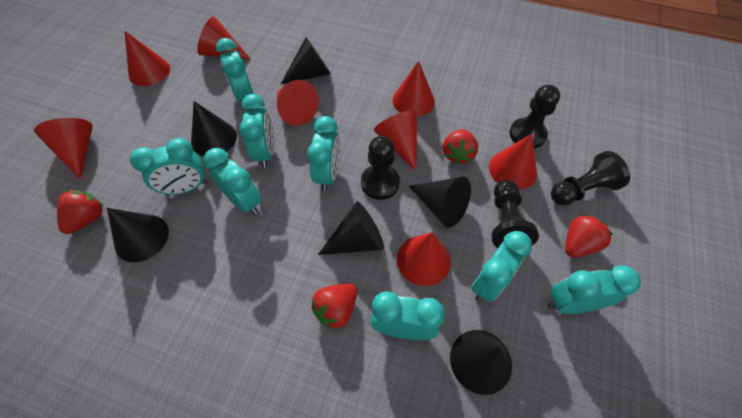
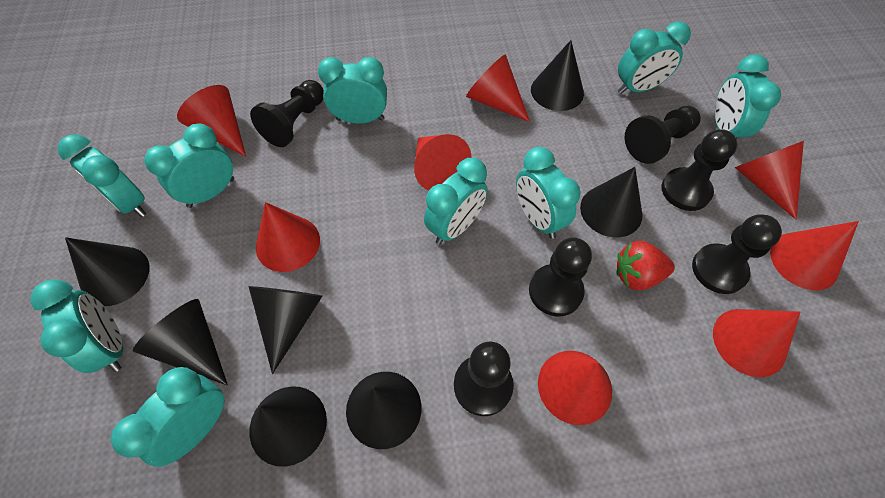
black cone: [107,208,169,262] [191,101,237,156] [281,37,331,84] [318,201,384,255] [409,177,471,228] [450,330,512,395] = 6 -> [65,237,149,306] [133,299,228,386] [248,286,322,374] [250,386,327,467] [346,372,422,449] [531,40,584,111] [580,167,642,237] = 7
black pawn: [361,136,400,200] [491,180,539,248] [509,85,560,149] [551,151,630,206] = 4 -> [250,80,324,147] [454,342,514,416] [529,237,592,316] [625,106,701,164] [661,129,737,211] [692,214,782,294] = 6
red strawberry: [57,190,103,234] [311,283,357,330] [443,129,478,165] [565,214,613,258] = 4 -> [617,241,675,290] = 1
turquoise clock: [130,138,208,195] [204,148,261,215] [216,38,253,101] [239,94,274,168] [307,116,340,191] [370,291,445,340] [471,231,532,302] [548,265,641,314] = 8 -> [31,279,123,373] [57,135,146,217] [111,367,225,467] [144,124,234,208] [318,57,387,124] [424,158,487,244] [516,147,581,239] [618,21,691,94] [715,54,781,140] = 9

